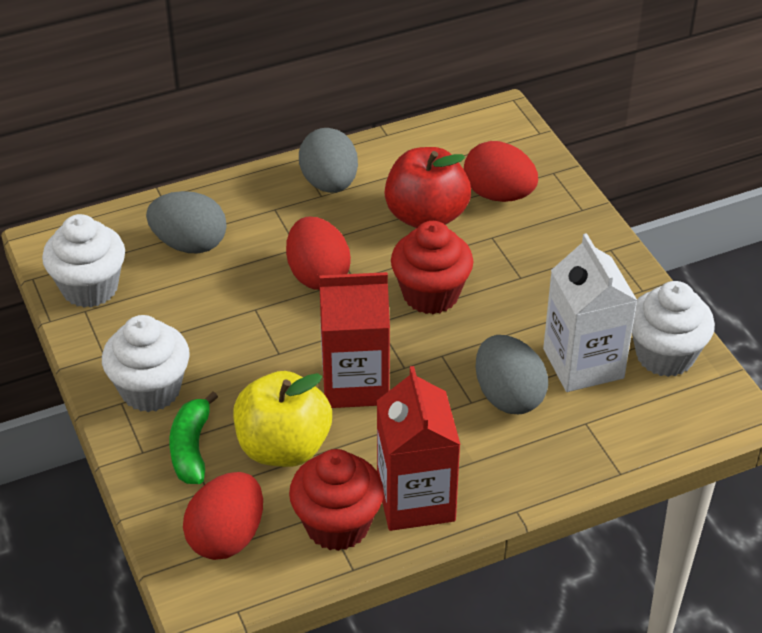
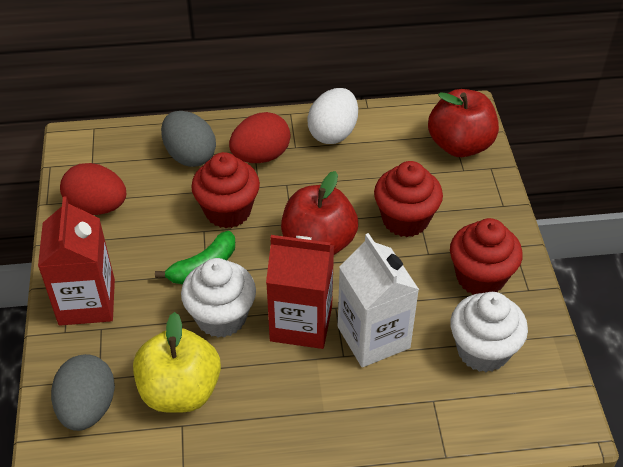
grey egg: [146,191,227,253] [299,128,358,193] [476,335,548,414] = 3 -> [51,354,115,431] [161,111,216,167] = 2
red apple: [385,147,471,228] = 1 -> [281,171,358,255] [428,89,499,157] = 2
red cupcake: [289,449,384,551] [391,221,473,314] = 2 -> [191,152,260,228] [374,161,443,237] [450,218,523,295] = 3
red egg: [183,472,263,560] [286,217,351,290] [464,141,538,202] = 3 -> [60,163,126,215] [229,112,291,163] = 2
white cupcake: [42,214,125,308] [102,315,190,412] [632,281,715,377] = 3 -> [181,258,256,337] [450,292,528,372] = 2
white egg: none = 0 -> [307,88,358,144] = 1

